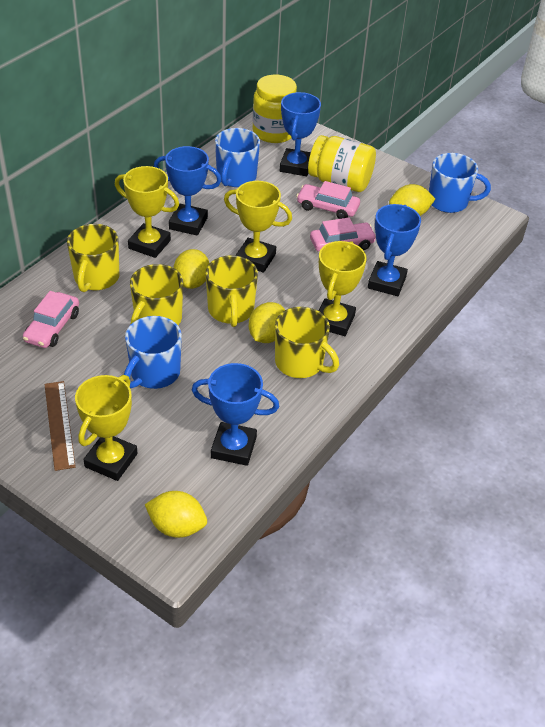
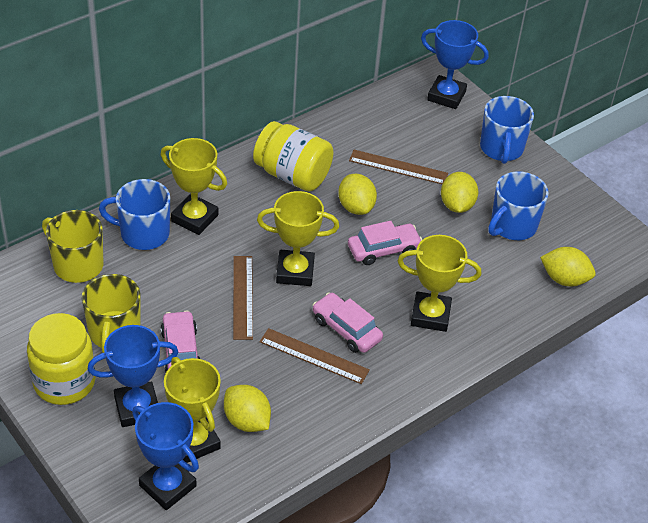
blue trophy: [154,146,222,236] [192,363,279,466] [280,92,321,176] [368,204,421,296] = 4 -> [88,325,178,427] [132,402,199,510] [421,20,489,109] = 3
brown ruler: [44,381,76,471] = 1 -> [233,256,253,340] [259,328,370,384] [349,150,448,184] = 3
yellow mug: [67,224,119,292] [130,264,183,325] [206,255,258,327] [275,307,339,378] = 4 -> [42,210,103,283] [82,274,140,353] = 2

